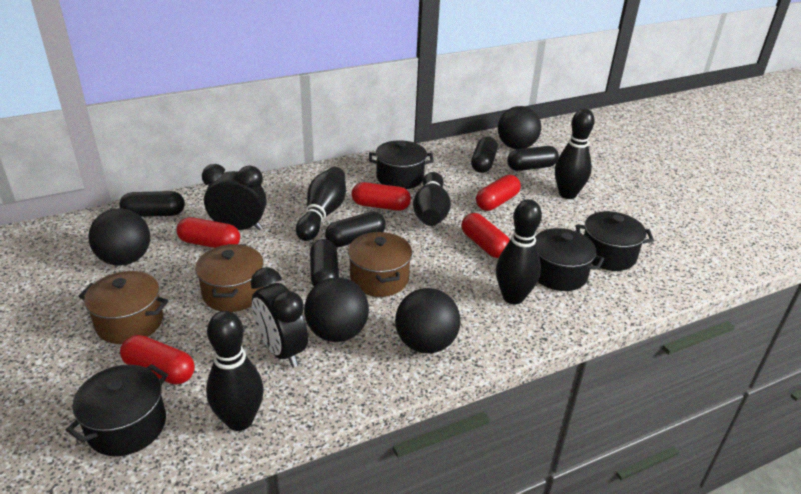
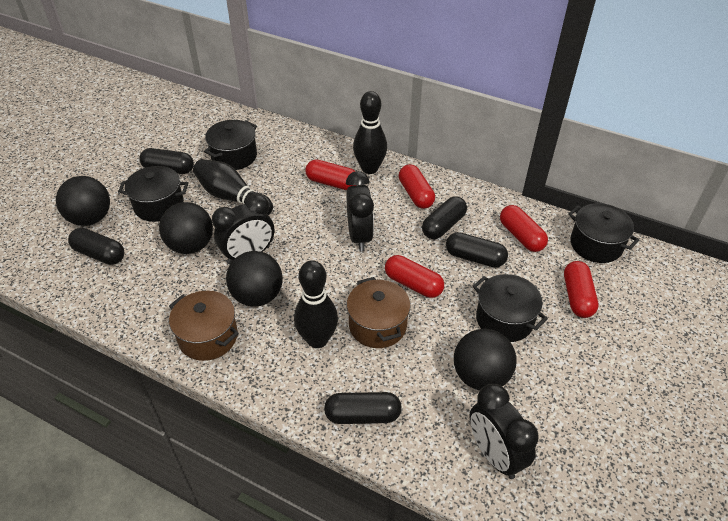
black bowling pin: [206,311,264,431] [296,167,346,241] [413,172,451,226] [496,199,542,305] [555,109,595,199] = 5 -> [193,159,273,215] [294,260,338,348] [353,91,387,174] = 3
black clock: [202,164,267,230] [251,267,308,368] = 2 -> [212,194,274,264] [346,171,374,251] [469,384,539,479] = 3
brown pot: [79,271,169,344] [195,244,264,312] [348,232,412,297] = 3 -> [169,291,239,361] [347,277,411,348] = 2

